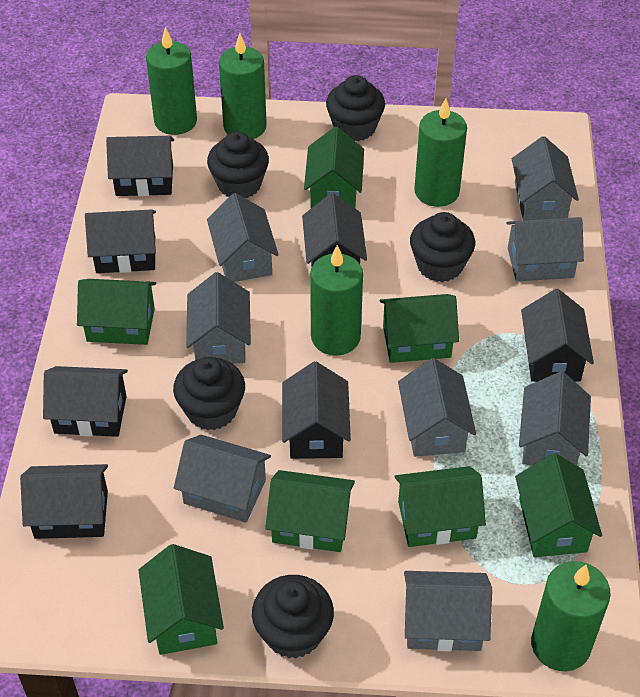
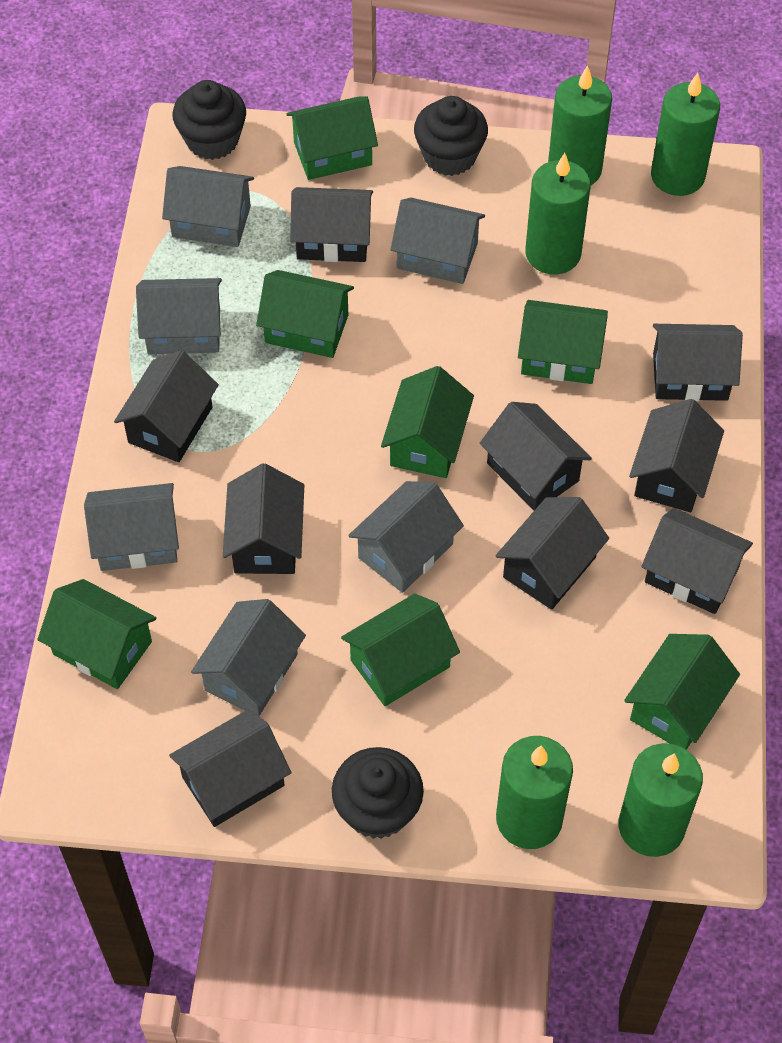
black cupcake: [173,357,245,430] [207,131,269,198] [252,575,334,659] [326,75,385,141] [410,212,475,282] = 5 -> [173,80,246,160] [332,747,424,839] [414,96,488,176] = 3
black house: [20,464,108,539] [43,366,128,437] [85,209,156,273] [106,136,174,196] [282,362,351,459] [302,193,367,267] [521,289,594,382] = 7 -> [114,350,219,462] [169,709,291,827] [223,463,304,574] [290,187,373,262] [480,402,592,510] [496,497,609,610] [629,399,724,512] [641,508,753,614] [653,324,743,401] = 9
grey house: [174,435,271,522] [186,272,251,364] [207,193,279,282] [398,358,476,457] [404,571,492,651] [506,217,584,281] [512,136,579,221] [519,371,591,466] = 8 -> [84,483,179,571] [136,278,222,354] [162,166,254,247] [191,599,306,716] [348,481,464,593] [390,198,485,284] = 6

